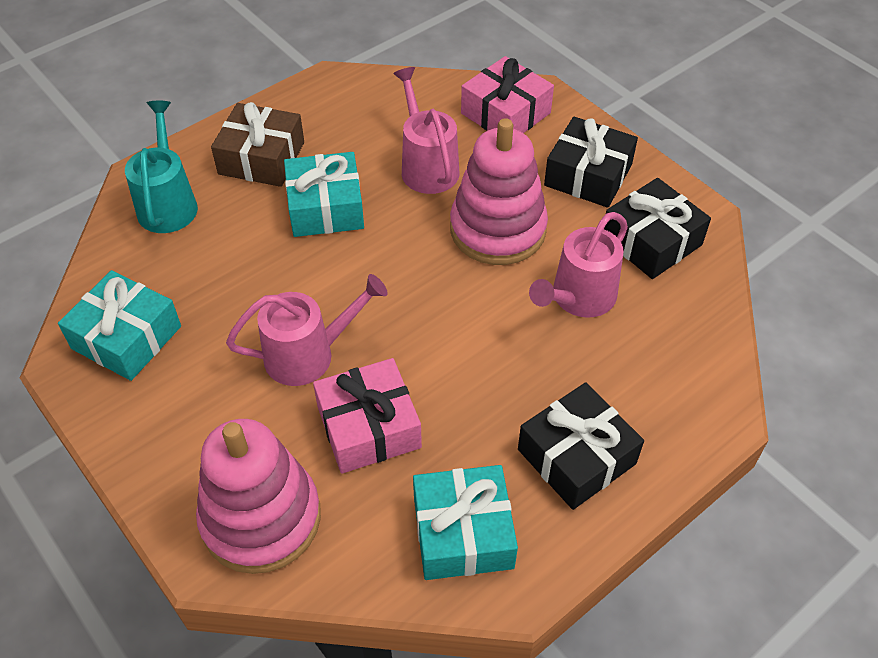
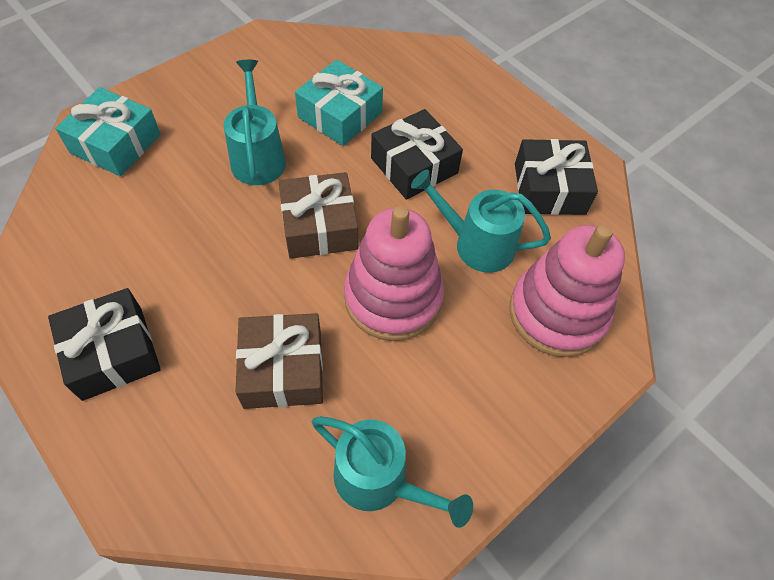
brown gift: [211,102,304,187] = 1 -> [236,313,323,409] [278,172,358,259] = 2
pink gift: [313,358,422,474] [461,56,554,133] = 2 -> none = 0
pink watering can: [226,274,388,386] [393,67,460,194] [529,212,628,318] = 3 -> none = 0
turquoise gift: [58,270,181,381] [284,152,364,237] [413,465,518,580] = 3 -> [55,87,161,176] [295,60,383,146] = 2
turquoise watering can: [125,101,198,233] = 1 -> [223,60,286,185] [312,416,473,528] [411,169,551,273] = 3

